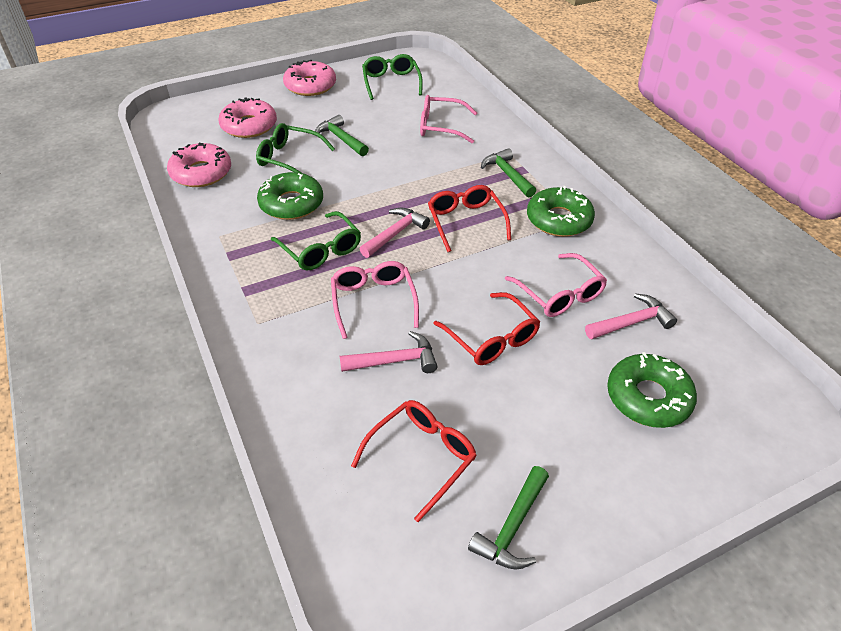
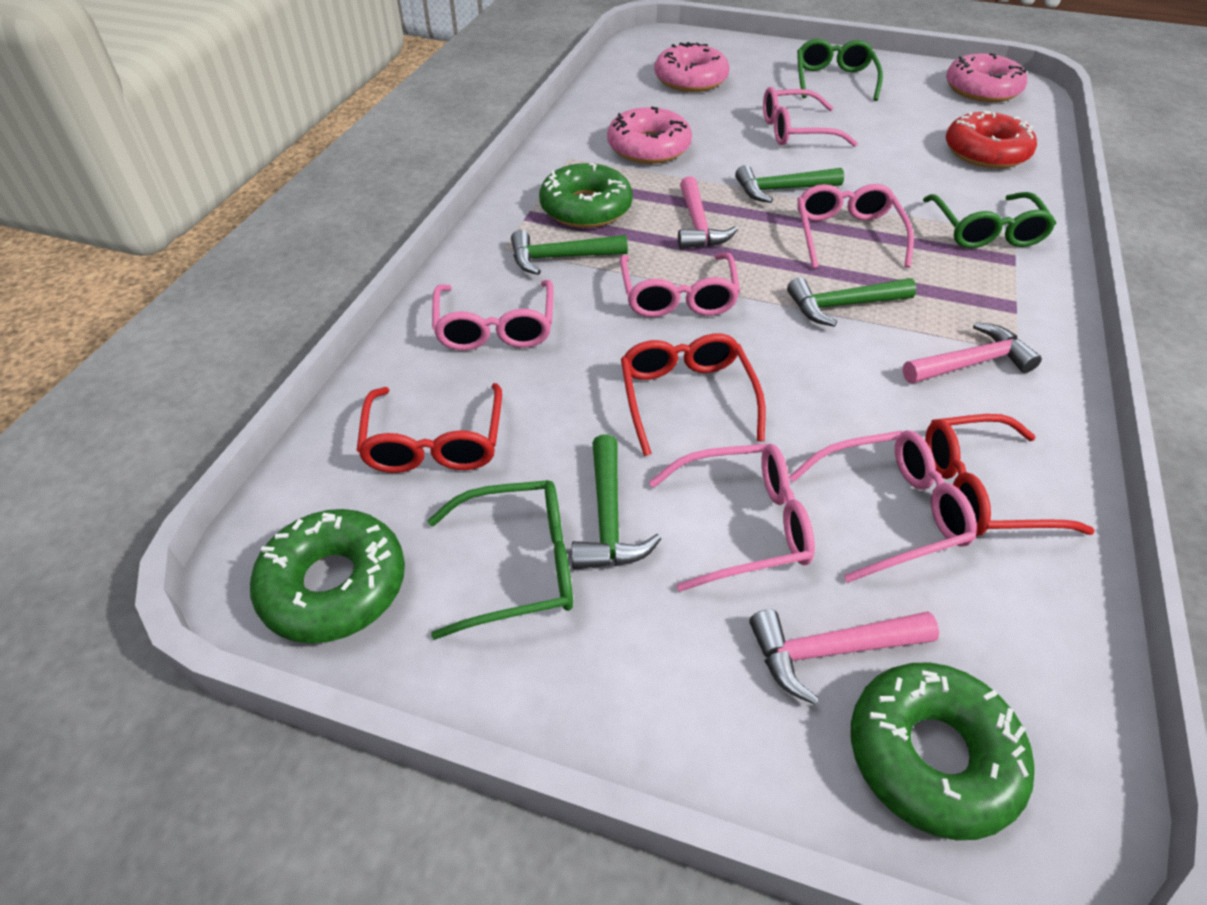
green hammer: [315,115,369,156] [468,466,549,570] [481,148,536,197] = 3 -> [511,230,628,275] [572,434,661,570] [735,165,844,203] [787,277,916,327] = 4
pink glasses: [331,261,419,339] [420,95,477,144] [505,253,607,317] = 3 -> [432,280,553,351] [620,253,740,317] [649,444,815,592] [763,87,858,147] [789,430,977,583] [797,184,914,269] = 6
red donut: none = 0 -> [946,110,1037,169] = 1

